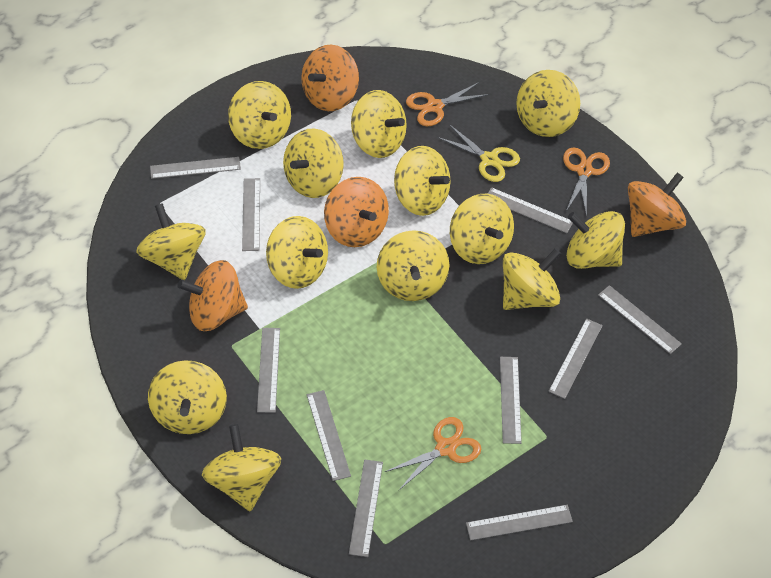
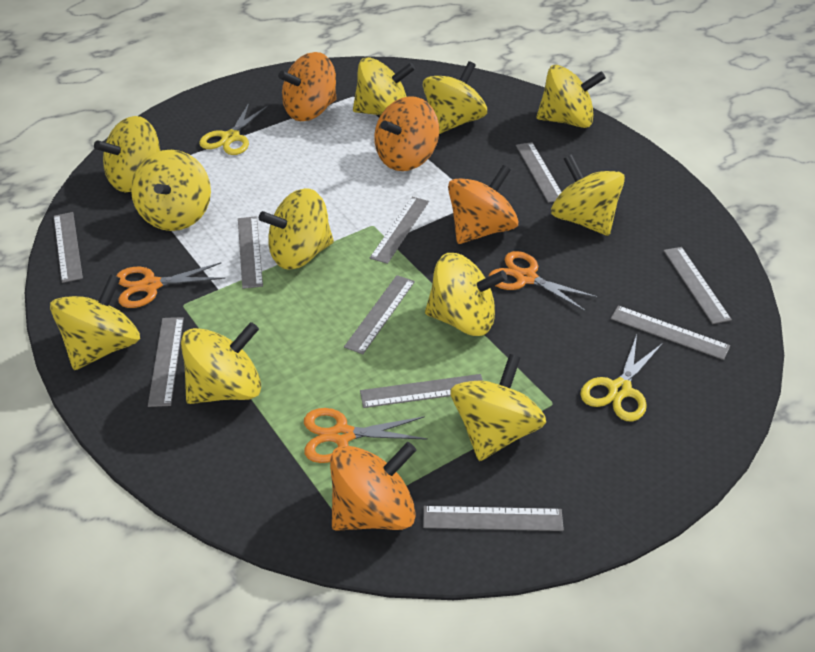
yellow scissors: [437,125,520,182] = 1 -> [199,103,268,155] [580,335,663,422] = 2
yellow spinning top: [136,203,206,280] [148,360,227,434] [202,424,281,511] [228,81,291,149] [266,216,328,289] [283,128,344,198] [351,90,407,158] [377,230,449,301] [394,146,450,216] [450,194,514,264] [503,248,561,310] [516,70,580,137] [566,211,625,269] = 13 -> [50,274,140,370] [94,116,161,192] [131,150,211,231] [181,322,261,404] [259,188,334,270] [353,57,415,115] [423,61,487,134] [425,253,507,336] [450,354,546,461] [537,65,606,128] [551,154,625,236] = 11

